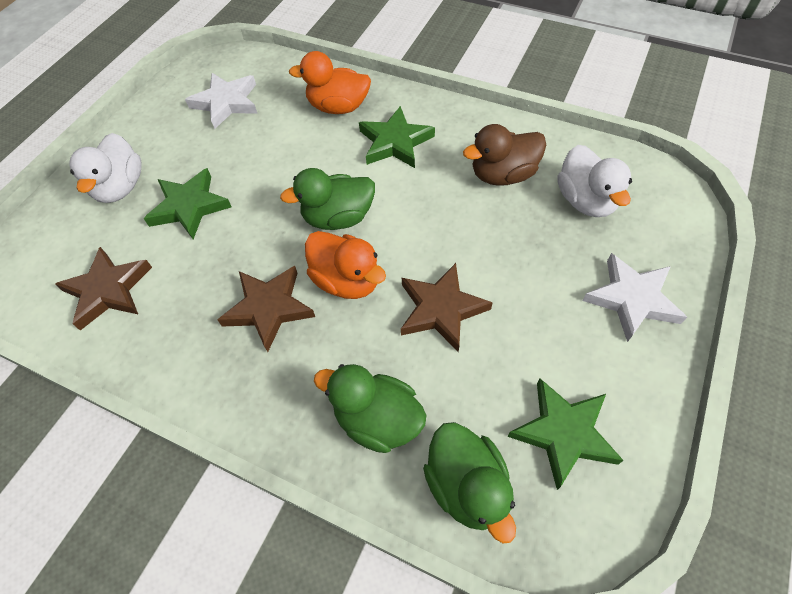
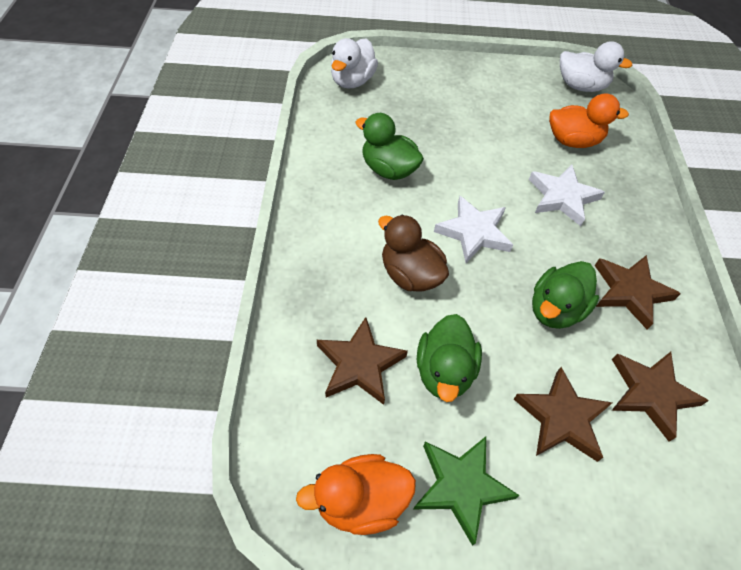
brown star: [55,247,152,330] [218,266,315,352] [401,263,493,352] = 3 -> [317,317,408,405] [514,367,612,462] [594,255,681,330] [611,352,709,442] = 4
green star: [144,168,231,239] [359,106,435,168] [508,379,624,490] = 3 -> [414,436,520,546] = 1

